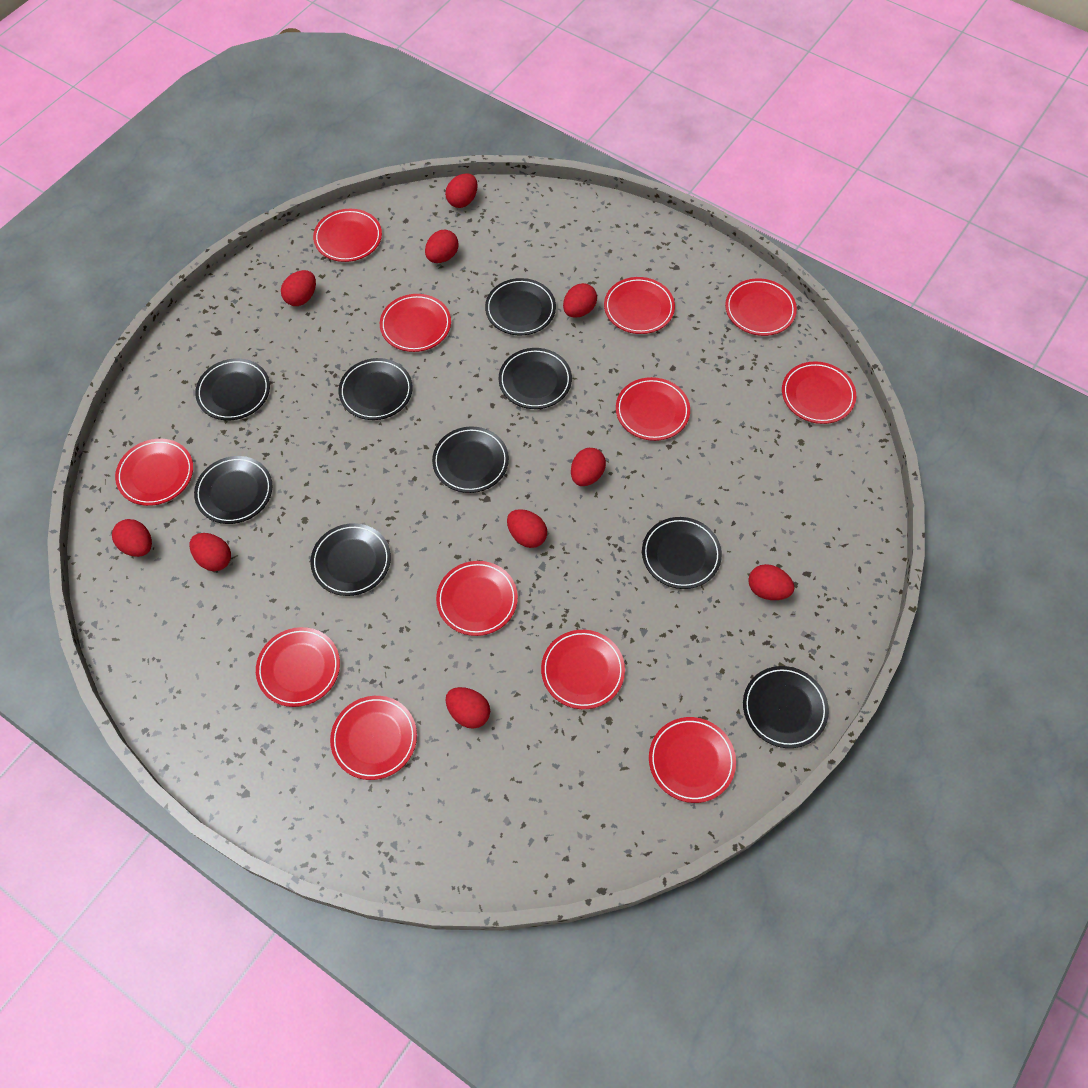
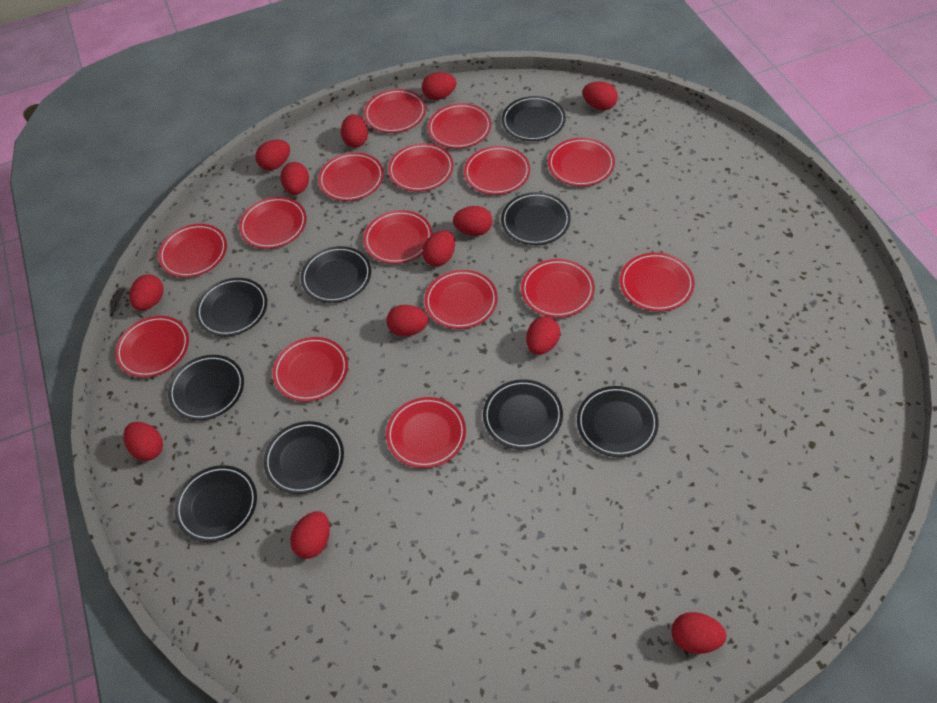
red egg: [112,519,152,557] [190,533,231,571] [281,270,316,306] [425,230,459,263] [445,173,478,208] [446,687,490,729] [507,509,547,548] [563,283,597,318] [571,448,606,486] [748,564,795,600] = 10 -> [123,422,163,461] [129,275,164,310] [255,140,290,170] [281,162,309,195] [290,511,330,559] [341,114,368,148] [386,305,429,336] [422,72,456,100] [422,230,455,267] [453,206,493,236] [526,317,560,355] [582,82,618,110] [671,612,727,654] = 13
red plate: [115,439,193,506] [256,627,340,707] [313,209,382,262] [330,696,417,780] [380,294,451,352] [436,561,518,636] [541,630,625,709] [604,277,675,334] [616,377,690,441] [649,717,736,803] [725,278,797,336] [782,361,856,424] = 12 -> [115,316,189,378] [158,224,227,278] [239,197,307,249] [272,337,348,402] [318,152,384,201] [363,210,432,264] [364,89,426,133] [386,397,466,468] [388,143,454,192] [425,270,498,329] [428,103,491,149] [464,146,530,195] [521,259,595,318] [548,138,615,186] [620,252,694,311] = 15

